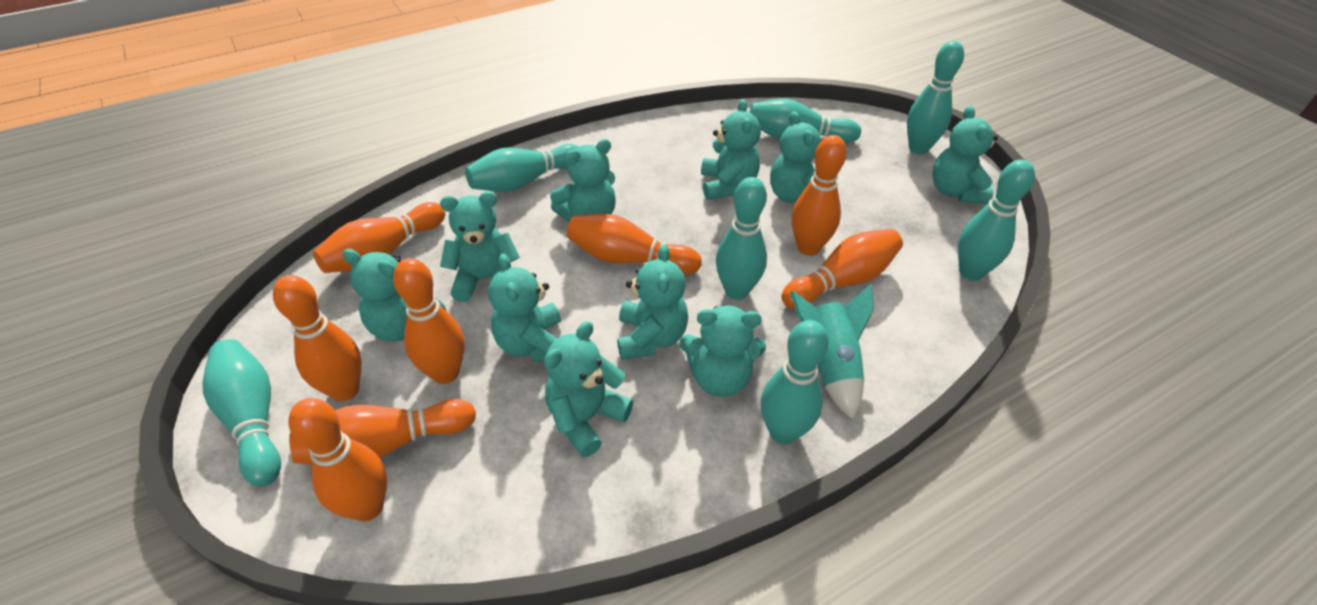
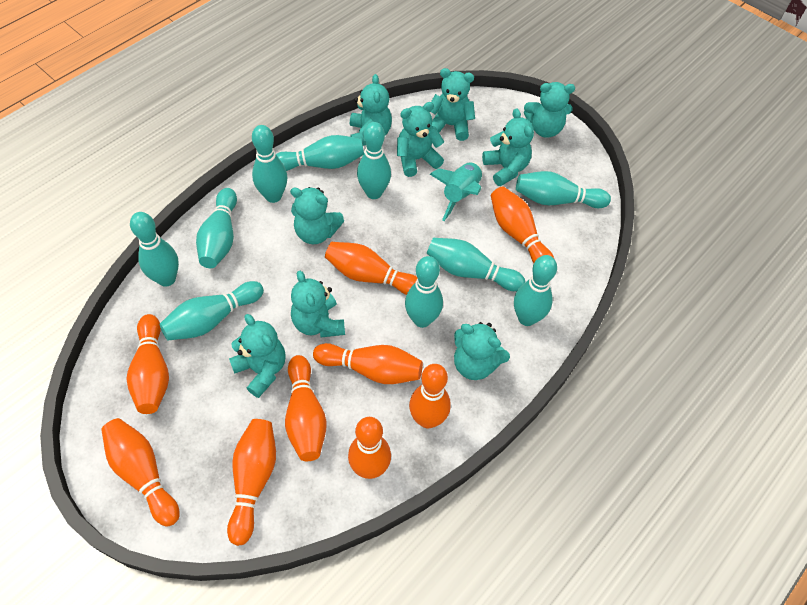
orange bowling pin: [273,275,362,401] [288,398,387,521] [289,399,476,465] [313,202,445,273] [393,258,465,384] [567,214,702,274] [782,228,903,309] [792,135,847,256] = 8 -> [101,418,180,527] [127,314,169,414] [227,419,276,546] [285,355,327,461] [313,343,423,384] [325,242,417,295] [348,417,391,479] [409,364,451,428] [491,186,554,263] = 9
turquoise bowling pin: [203,339,281,487] [465,144,579,192] [716,177,767,300] [750,99,861,143] [761,320,828,444] [907,41,964,154] [958,160,1035,281] = 7 -> [130,212,179,287] [159,281,264,341] [196,188,237,268] [252,125,287,203] [276,135,364,171] [357,122,391,199] [405,256,443,328] [427,238,525,291] [514,255,557,326] [516,171,611,208] = 10
turquoise teddy bear: [343,249,447,341] [440,192,520,302] [488,253,561,362] [544,321,633,457] [550,139,616,222] [617,244,688,360] [679,305,766,397] [701,99,761,200] [770,111,824,203] [932,106,998,205] = 10 -> [229,314,286,398] [290,187,344,244] [291,271,345,338] [350,74,392,146] [397,102,444,177] [430,68,475,141] [454,322,510,380] [482,108,534,186] [524,82,575,138] = 9

